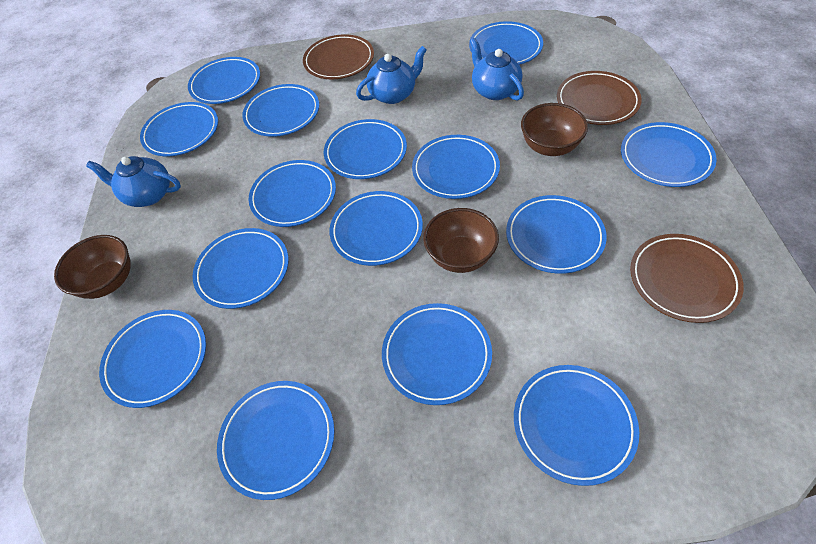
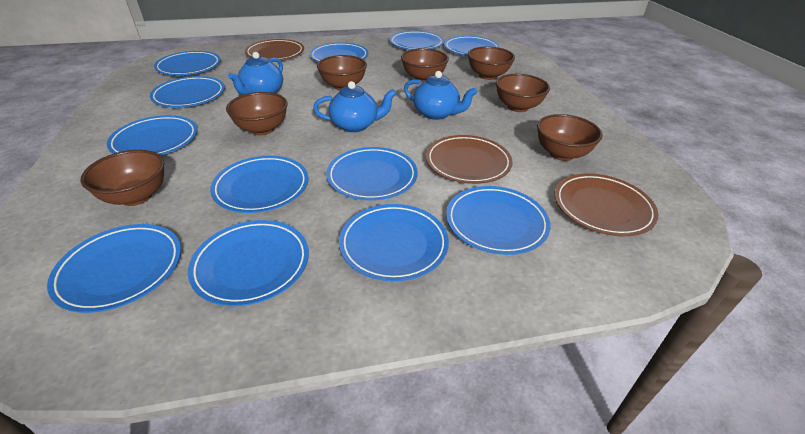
blue plate: [99,310,206,408] [140,102,218,156] [188,57,260,104] [193,228,289,309] [217,381,334,500] [242,84,319,137] [249,160,336,227] [324,119,407,179] [329,191,423,266] [382,303,492,405] [412,135,500,199] [469,21,543,65] [506,195,607,274] [514,365,639,486] [621,122,717,187] = 15 -> [47,224,181,313] [107,115,197,155] [150,76,225,107] [154,51,221,75] [188,220,309,306] [210,156,308,213] [310,42,368,62] [326,147,418,200] [339,204,449,282] [390,31,444,50] [444,36,500,56] [446,186,550,255] = 12
brown bowl: [54,235,131,299] [423,208,499,273] [521,103,588,156] = 3 -> [81,150,164,206] [226,92,288,135] [317,55,367,90] [401,48,449,82] [468,46,515,80] [496,74,550,112] [537,114,603,161] = 7

